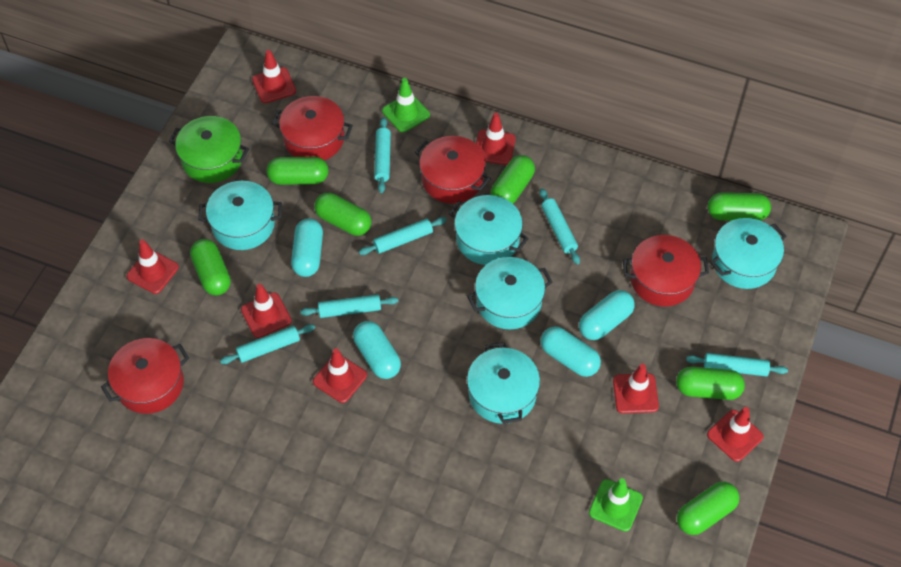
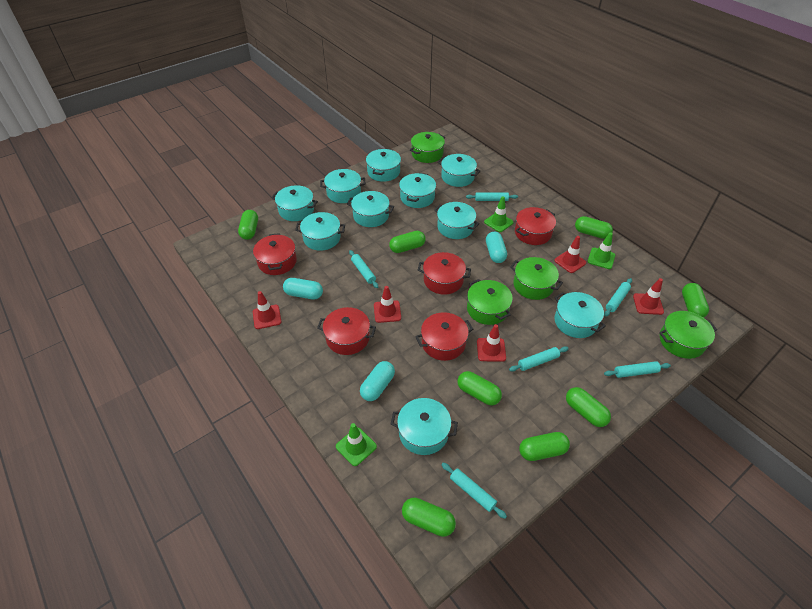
green capsule: [190,239,231,296] [267,157,329,185] [314,193,372,236] [491,155,535,204] [676,367,745,400] [677,482,740,535] [708,192,771,221] = 7 -> [238,210,258,240] [389,231,426,253] [402,498,456,537] [457,371,502,405] [519,432,570,461] [566,387,611,427] [575,216,613,239] [682,283,709,318] = 8
green pot: [169,116,249,183] = 1 -> [410,132,445,163] [467,279,513,325] [510,257,563,300] [659,311,717,359] = 4
green traffic cone: [382,78,430,133] [589,478,643,532] = 2 -> [336,423,377,466] [484,196,514,232] [588,232,615,269] = 3
red pot: [101,338,189,414] [272,96,353,160] [415,136,491,204] [623,235,709,307] = 4 -> [253,233,297,275] [317,307,376,355] [415,312,473,361] [418,252,471,295] [515,207,556,245] = 5
red traffic cone: [127,239,179,294] [241,284,292,338] [252,50,296,103] [313,348,367,403] [476,113,516,165] [613,364,659,413] [707,407,764,462] = 7 -> [253,291,281,329] [374,286,401,323] [477,324,506,362] [554,236,586,273] [633,278,664,315] = 5
turquoise capsule: [291,218,323,277] [353,321,401,379] [541,326,601,377] [579,290,634,340] = 4 -> [283,278,323,300] [360,361,395,401] [486,232,507,263] = 3
turquoise pot: [198,181,282,250] [449,195,529,265] [467,257,553,329] [467,342,540,424] [710,218,786,289] = 5 -> [271,185,318,221] [295,212,345,251] [320,169,366,203] [347,191,394,227] [366,149,401,182] [391,398,458,455] [399,173,436,208] [434,202,479,239] [438,154,480,187] [554,292,606,338] = 10

